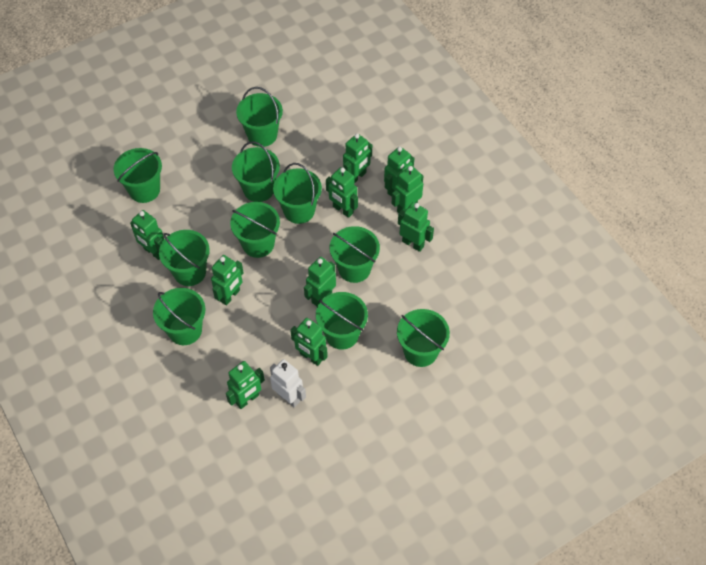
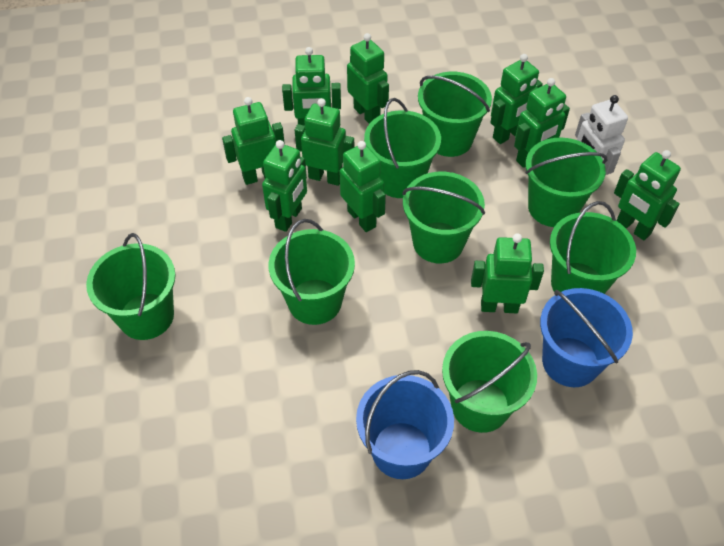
blue bucket: none = 0 -> [356,370,454,479] [540,288,633,387] = 2
green bucket: [114,148,162,203] [153,288,205,345] [159,230,210,286] [230,202,280,258] [232,141,280,202] [236,87,283,147] [273,163,322,224] [316,292,368,350] [330,226,380,283] [397,309,450,367] = 10 -> [86,233,175,340] [269,219,355,325] [364,98,441,198] [403,172,485,263] [418,72,492,157] [442,331,537,433] [525,137,607,227] [550,201,636,294] = 8

